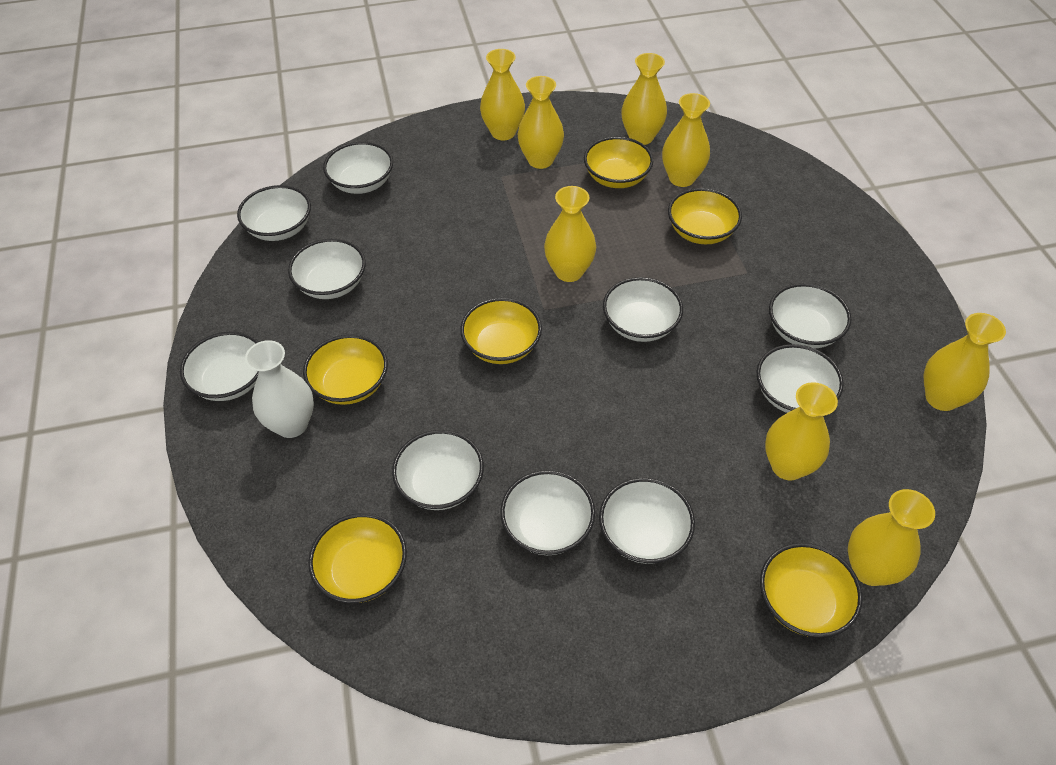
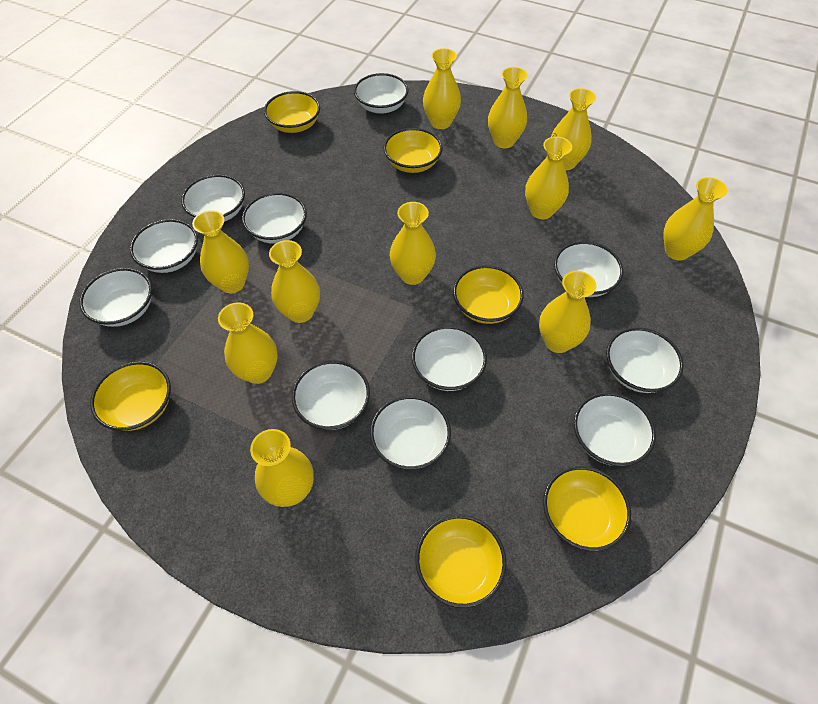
white bowl: [180,332,259,401] [237,185,311,241] [288,239,366,299] [323,142,393,194] [392,430,484,510] [500,470,595,555] [599,478,695,564] [603,277,683,342] [757,344,844,413] [769,283,851,349] = 10 -> [79,268,152,327] [130,219,198,273] [181,174,245,222] [242,192,307,244] [292,360,370,430] [354,73,408,114] [370,396,451,470] [412,326,487,391] [554,241,623,297] [574,392,656,466] [606,327,684,393] = 11
white vase: [245,340,314,438] = 1 -> none = 0
yellow vase: [480,49,525,140] [518,76,564,169] [544,186,596,282] [621,53,667,145] [662,93,710,187] [765,382,838,480] [848,489,935,586] [924,313,1006,411] = 8 -> [192,210,249,293] [218,302,278,384] [250,429,314,507] [269,240,320,323] [390,202,436,285] [423,48,461,129] [488,67,528,148] [525,136,572,219] [539,271,597,353] [551,88,596,170] [664,177,727,260] = 11

